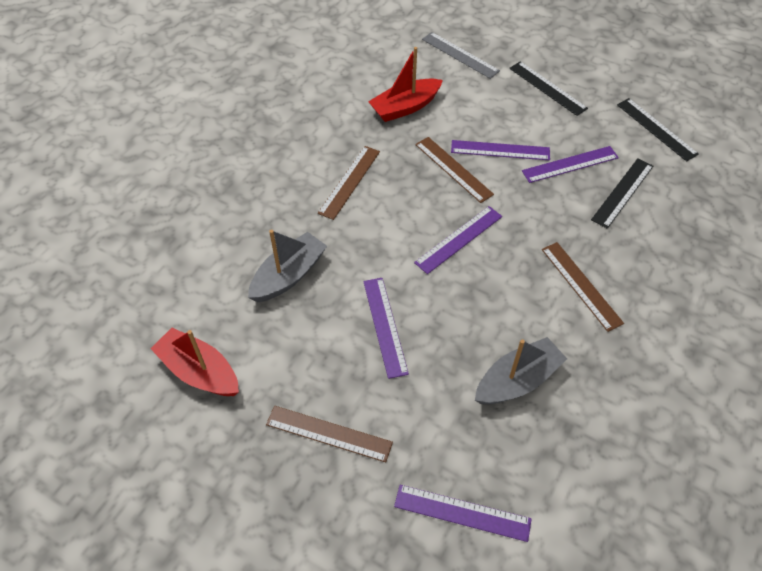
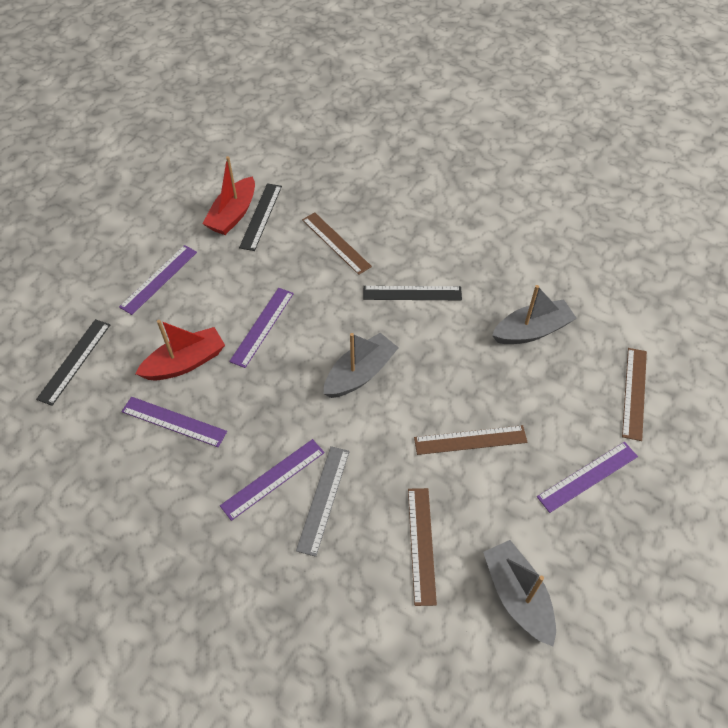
grey boat: [248,230,327,302] [475,337,567,405] = 2 -> [323,333,399,398] [483,540,556,646] [492,285,576,344] = 3

